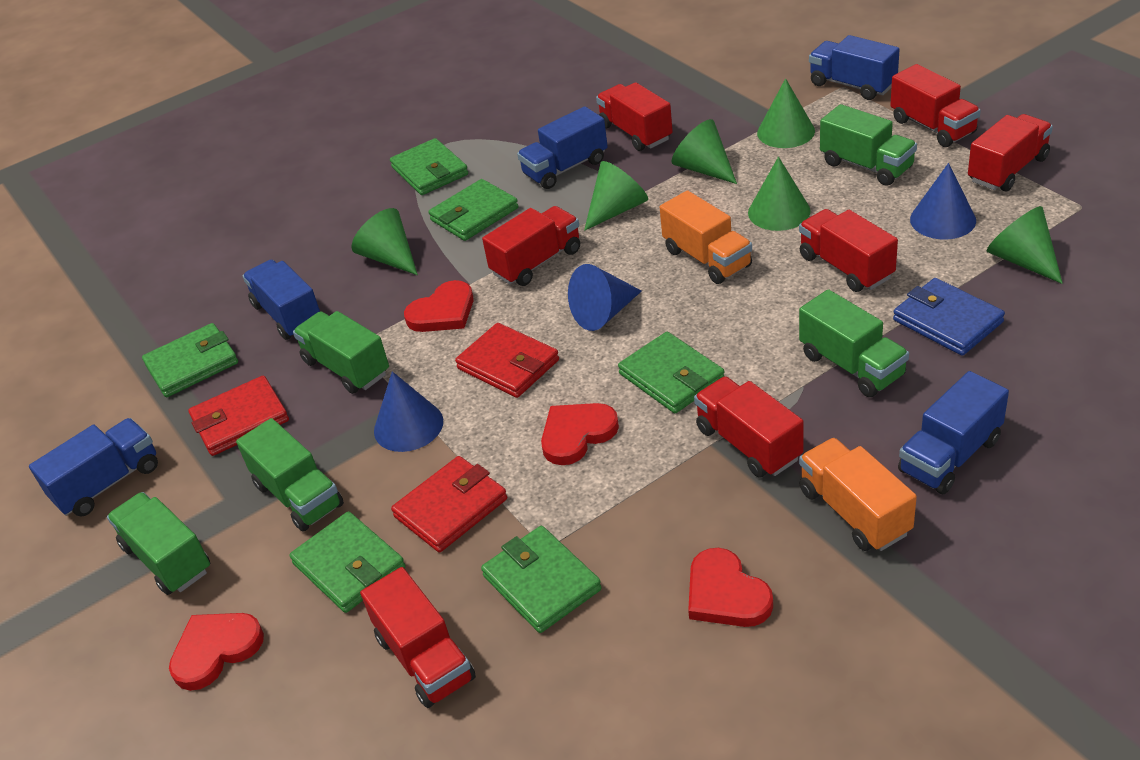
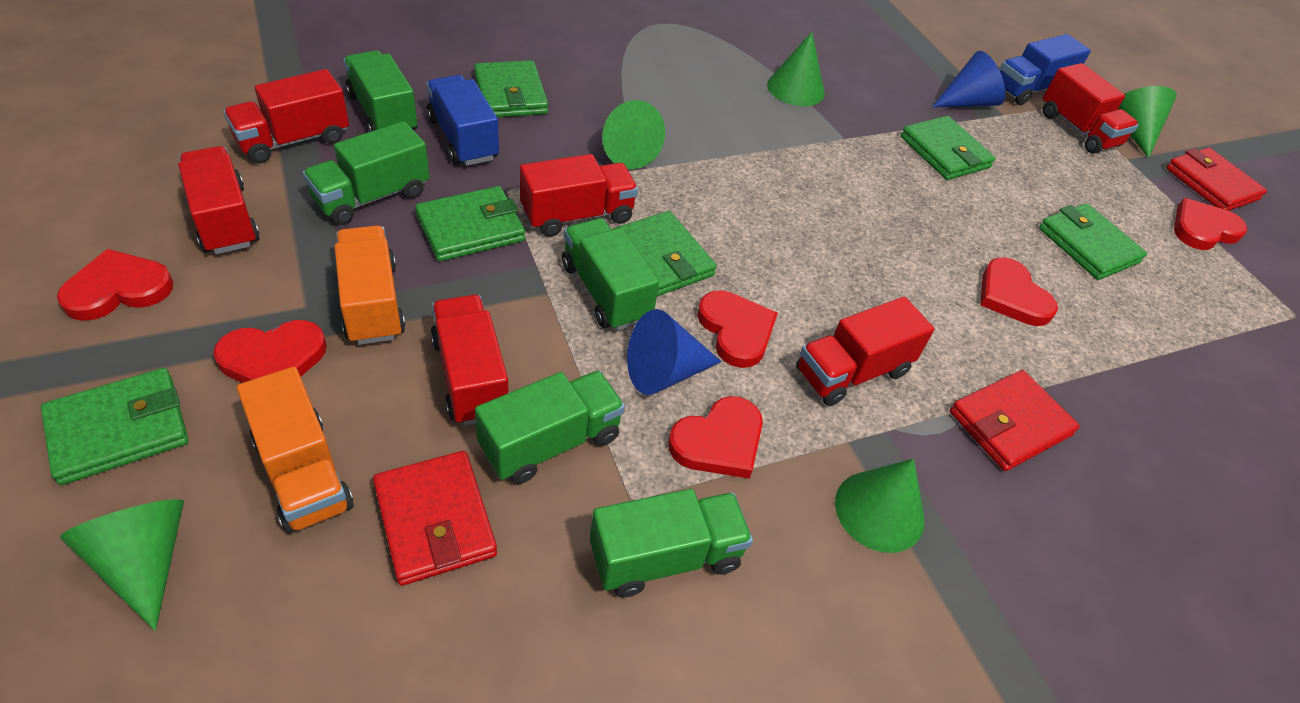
blue cone: [374,371,443,452] [568,264,641,331] [910,163,976,239] = 3 -> [627,309,721,395] [932,51,1005,107] = 2
blue truck: [29,418,158,517] [243,260,320,340] [517,106,608,189] [809,35,900,100] [898,371,1009,494] = 5 -> [426,75,499,166] [1000,34,1091,105] = 2
blue wallet: [893,278,1005,356] = 1 -> none = 0
green cone: [352,208,418,275] [584,161,648,231] [672,119,737,184] [748,157,811,231] [757,78,815,148] [987,206,1063,284] = 6 -> [60,499,184,631] [602,100,665,169] [767,32,825,106] [835,459,925,553] [1117,86,1177,158] = 5
red heart: [169,613,264,691] [404,280,474,332] [541,403,619,465] [688,548,773,627] = 4 -> [57,249,173,321] [213,320,327,383] [668,396,763,478] [697,290,778,368] [980,257,1058,326] [1174,198,1247,250] = 6
red truck: [360,567,476,708] [482,206,580,286] [596,82,673,151] [694,377,804,478] [799,209,898,292] [890,64,981,147] [968,114,1053,191] = 7 -> [178,146,259,254] [223,69,349,163] [430,295,509,425] [520,154,638,237] [796,297,935,406] [1042,63,1139,154] = 6

